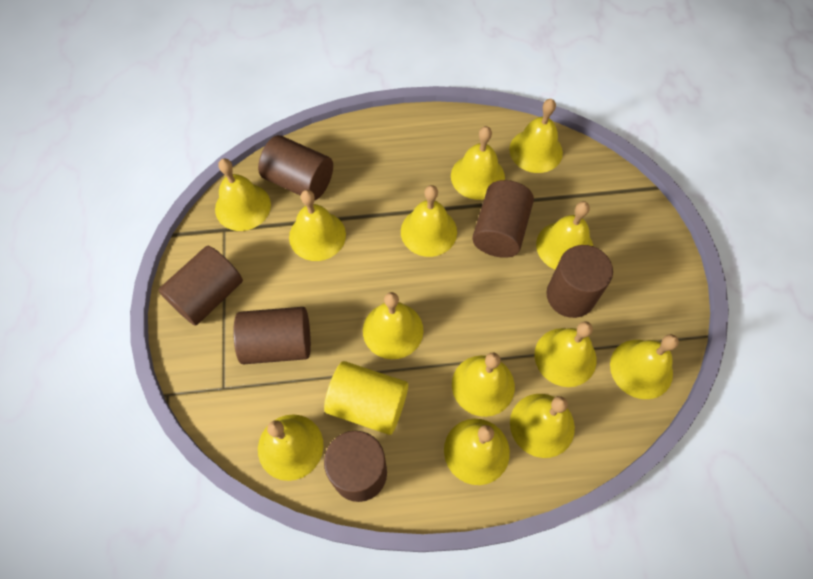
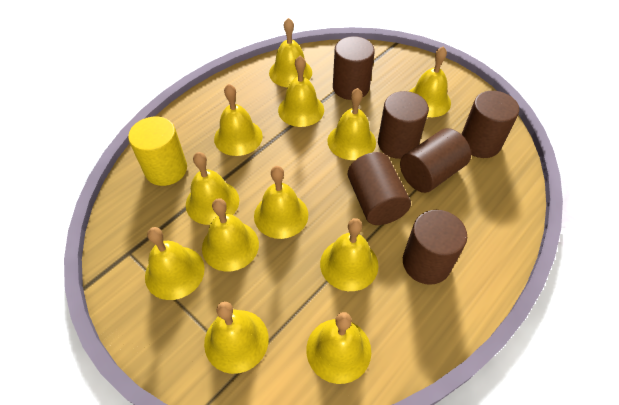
yellow bell: [215,159,271,231] [258,414,324,481] [289,190,346,261] [363,292,423,359] [401,185,457,257] [444,419,510,485] [451,126,505,200] [452,353,515,417] [509,99,563,173] [510,394,575,458] [535,321,596,387] [536,201,593,270] [610,334,679,399] = 13 -> [145,227,205,300] [186,152,239,225] [202,198,259,271] [204,302,269,374] [214,84,263,156] [254,166,308,239] [269,18,312,87] [278,56,324,127] [306,312,371,384] [320,218,378,291] [327,88,376,160] [409,47,451,117] = 12

